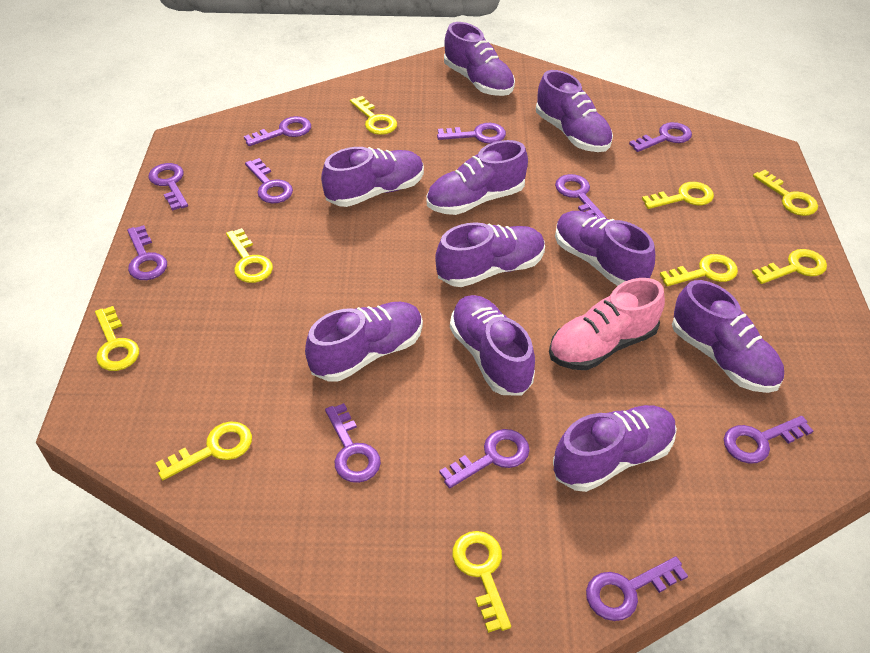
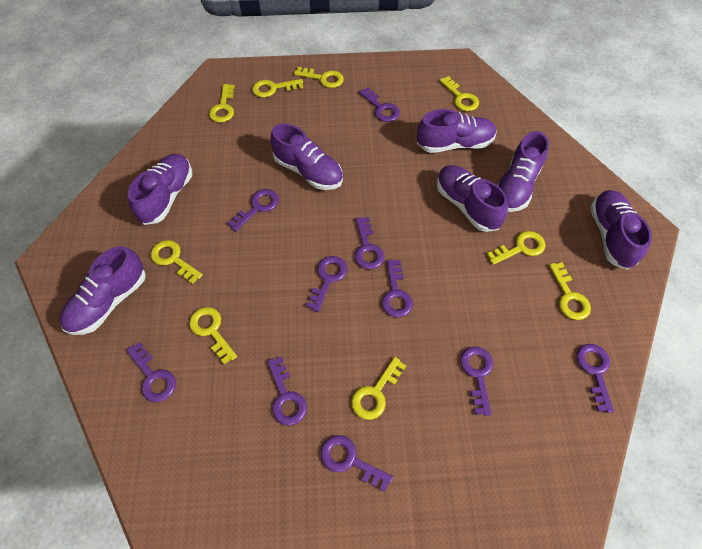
pink shoe: [549,278,665,370] = 1 -> none = 0
purple key: [127,225,167,280] [149,163,188,211] [244,116,311,146] [245,158,293,203] [325,403,381,483] [437,123,506,144] [439,429,530,488] [555,174,606,218] [586,557,688,621] [629,122,692,152] [724,416,813,464] = 11 -> [126,342,176,402] [227,189,279,232] [267,356,307,426] [306,256,347,312] [321,435,393,492] [355,217,384,269] [359,87,400,122] [382,260,413,317] [460,346,493,416] [576,344,614,413] = 10
purple shoe: [305,302,423,382] [321,147,424,207] [426,140,528,215] [435,222,545,287] [444,22,515,96] [450,295,535,395] [536,70,613,152] [553,405,677,492] [555,211,655,286] [672,280,784,393] = 10 -> [60,246,146,335] [128,154,192,225] [271,123,343,190] [417,109,497,153] [437,165,508,232] [497,131,549,212] [590,190,652,270] = 7

